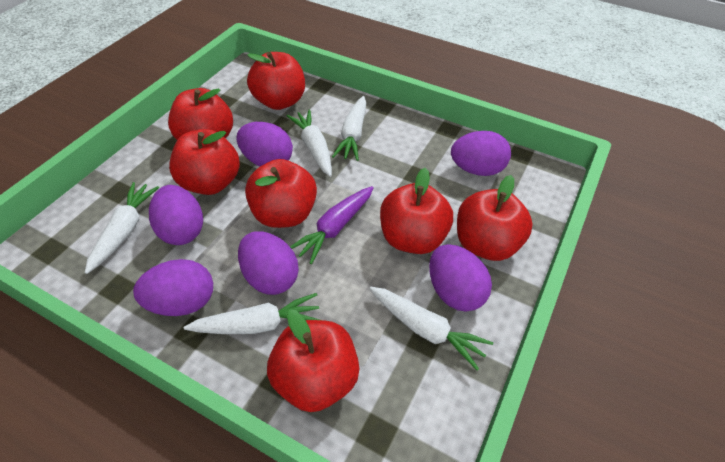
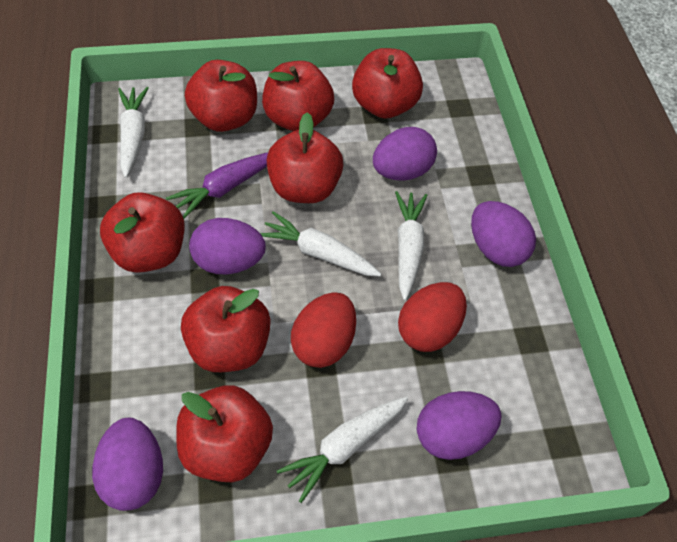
purple egg: [133,259,213,316] [149,185,203,245] [236,122,293,167] [238,231,299,295] [429,244,492,312] [451,131,511,176] = 6 -> [92,418,163,511] [189,218,266,274] [373,127,437,181] [417,391,501,460] [471,201,536,267] = 5
red egg: none = 0 -> [291,292,356,368] [398,282,467,352] = 2
white carrot: [85,182,159,274] [184,293,320,334] [287,109,332,177] [332,96,366,161] [369,287,493,370] = 5 -> [118,87,148,178] [260,211,382,276] [277,396,408,503] [395,191,427,301] = 4

